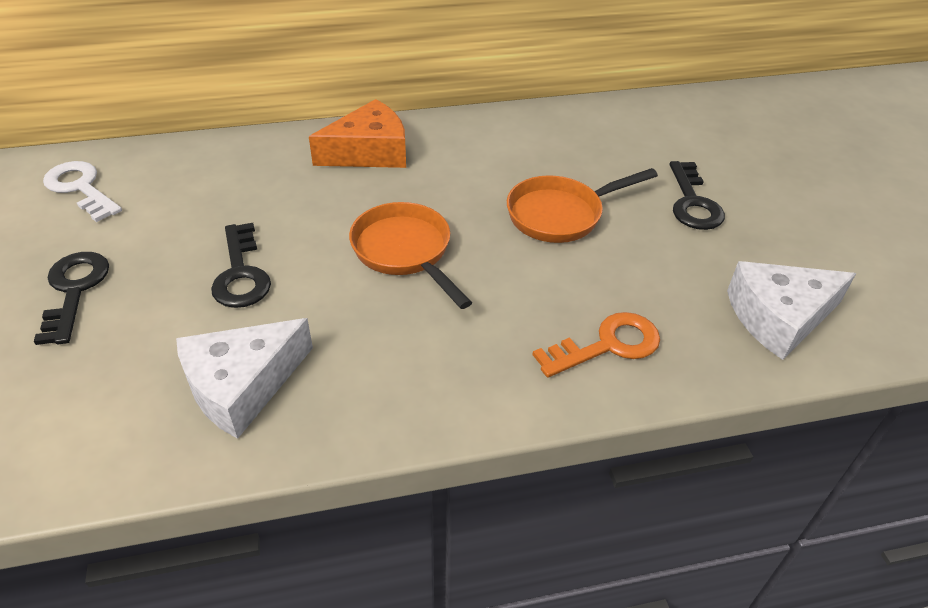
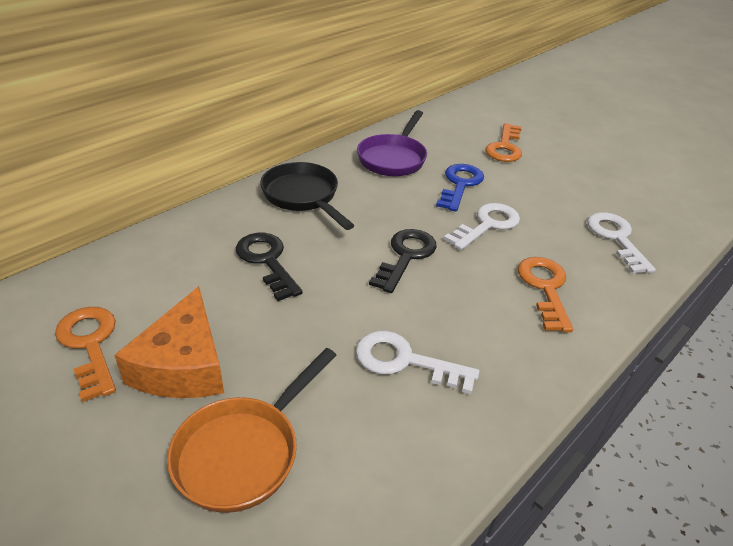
black key: [34,252,109,345] [211,223,271,308] [670,161,725,230] = 3 -> [236,233,303,301] [369,229,437,293] = 2
black pan: none = 0 -> [260,162,355,230] = 1
blue key: none = 0 -> [436,164,484,212] = 1
orange key: [533,312,660,378] = 1 -> [55,307,116,402] [485,123,522,162] [518,257,573,332] = 3
orange pan: [349,202,472,309] [507,168,658,243] = 2 -> [167,348,337,513] = 1
purple pan: none = 0 -> [357,110,427,176] = 1
white cheese: [176,318,313,439] [727,261,856,360] = 2 -> none = 0
white key: [43,161,122,222] = 1 -> [356,331,479,394] [444,203,520,250] [587,212,656,274] = 3

